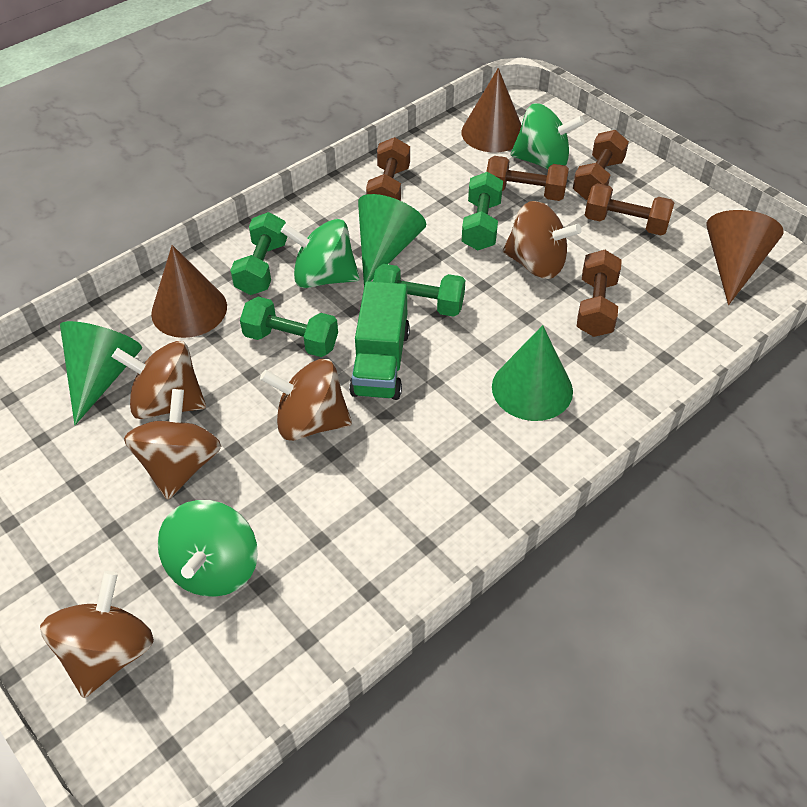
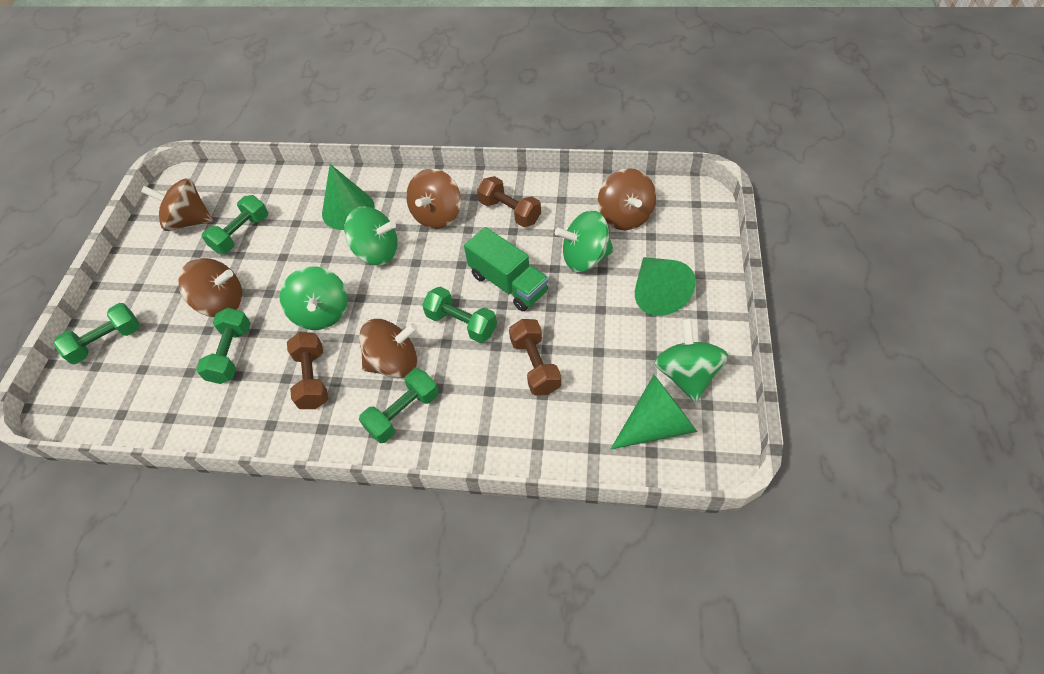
brown cone: [151,245,227,338] [461,68,522,152] [706,210,784,305] = 3 -> none = 0
brown dumbbell: [366,137,410,201] [486,156,569,201] [573,130,629,200] [577,250,622,337] [585,183,674,235] = 5 -> [287,332,328,409] [477,176,541,227] [509,319,561,395] = 3
green dumbbell: [230,212,287,295] [240,297,338,357] [373,264,465,317] [462,172,503,250] = 4 -> [53,303,139,364] [196,308,251,384] [202,195,268,254] [359,368,439,443] [422,287,497,343] = 5
green spinning top: [157,500,258,597] [281,219,360,288] [511,103,584,169] = 3 -> [280,266,348,330] [344,206,398,265] [555,210,614,272] [654,318,728,402] = 4

